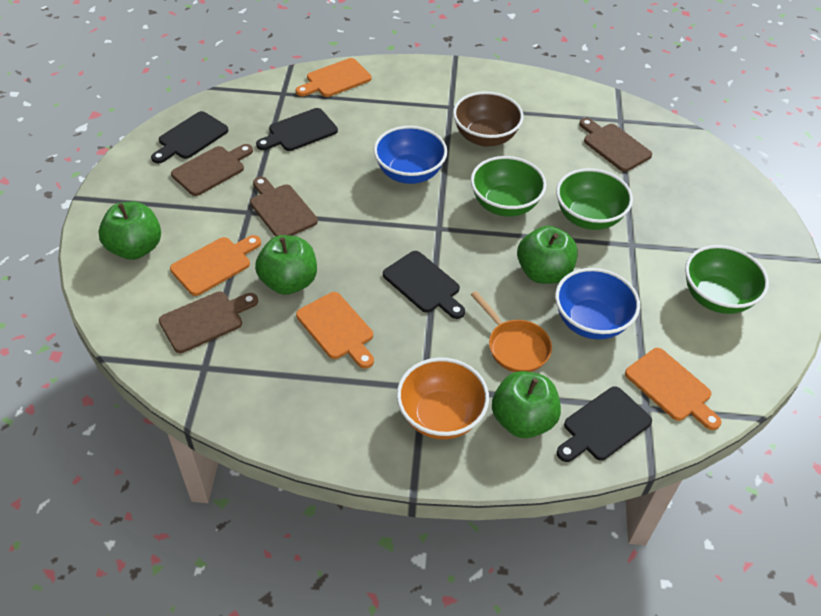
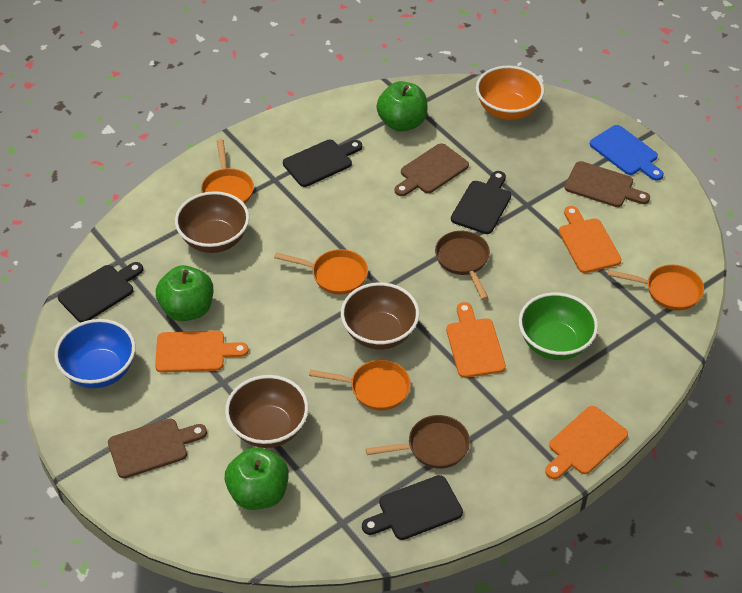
blue bowl: [374,126,447,184] [555,268,640,340] = 2 -> [54,319,136,388] = 1
blue cutting board: none = 0 -> [590,125,664,181] = 1
brown bowl: [453,91,524,147] = 1 -> [175,191,249,253] [225,375,309,448] [341,283,419,350] = 3
brown cutting board: [159,291,258,353] [171,144,253,196] [250,177,318,236] [579,118,652,172] = 4 -> [108,419,207,478] [395,143,469,196] [564,161,650,207] = 3
brown pan: none = 0 -> [366,415,470,469] [435,231,490,300] = 2
green apple: [98,202,161,260] [255,235,317,295] [492,371,561,438] [517,226,578,284] = 4 -> [156,265,213,321] [225,447,289,510] [376,81,428,132] = 3
green bowl: [471,156,547,217] [556,168,633,230] [685,245,769,314] = 3 -> [519,292,598,360] = 1
orange pan: [471,291,552,372] = 1 -> [201,139,254,204] [274,249,368,295] [309,360,411,410] [607,265,704,311] = 4

